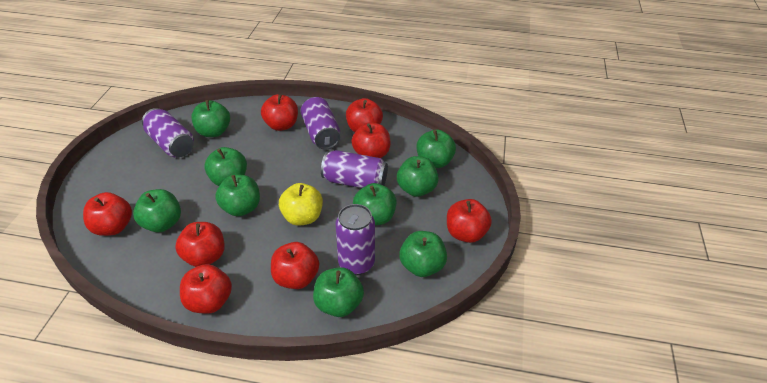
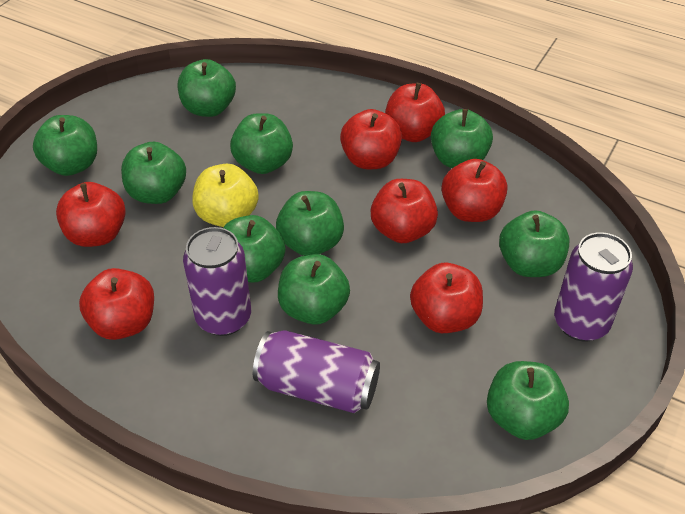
green apple: [133,189,181,232] [191,100,230,137] [204,147,247,186] [215,175,260,216] [313,267,364,317] [353,183,397,225] [397,156,439,197] [399,231,447,277] [416,130,456,168] = 9 -> [33,115,97,176] [121,142,186,204] [178,59,236,117] [223,215,286,283] [230,113,293,174] [276,191,344,256] [278,254,350,325] [431,109,493,168] [487,361,569,440] [499,210,569,277] = 10
purple can: [142,108,194,157] [300,97,340,150] [321,150,388,188] [336,204,375,275] = 4 -> [183,227,251,336] [253,330,380,413] [554,232,633,342] = 3
red apple: [83,192,132,236] [175,222,225,267] [180,264,232,314] [261,94,298,131] [271,242,319,289] [346,98,383,132] [352,122,391,158] [447,199,492,243] = 8 -> [56,182,126,247] [79,268,154,340] [340,109,402,169] [371,179,438,243] [385,83,445,142] [410,263,483,333] [441,159,508,222] = 7

